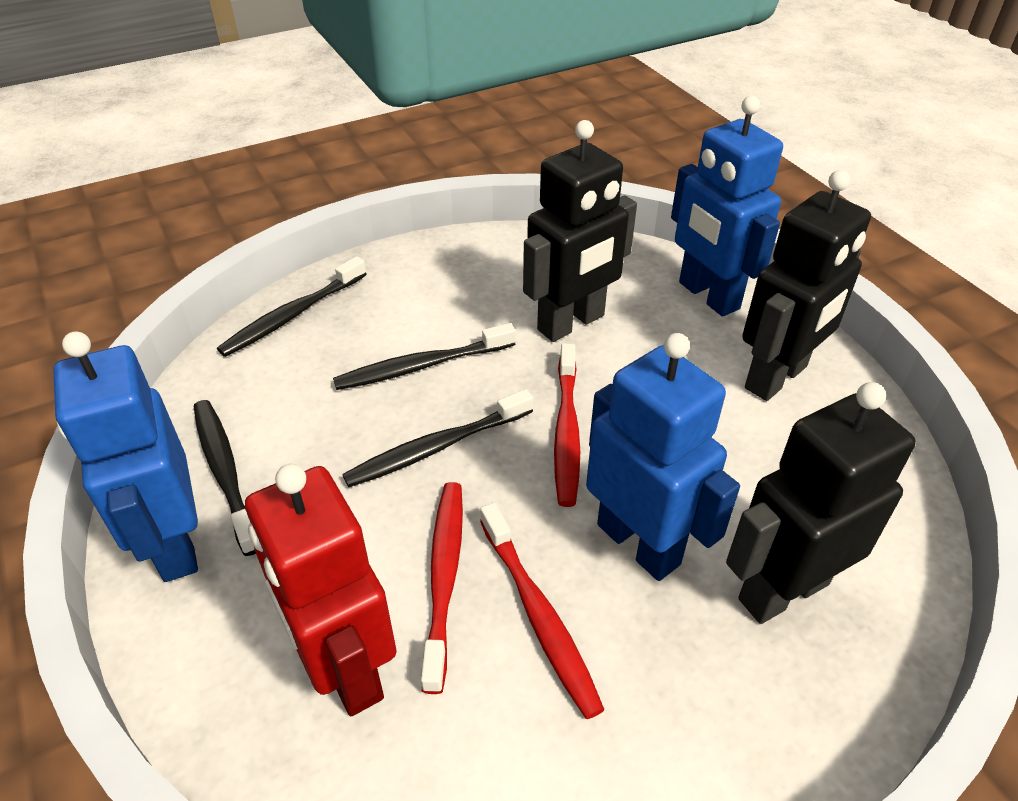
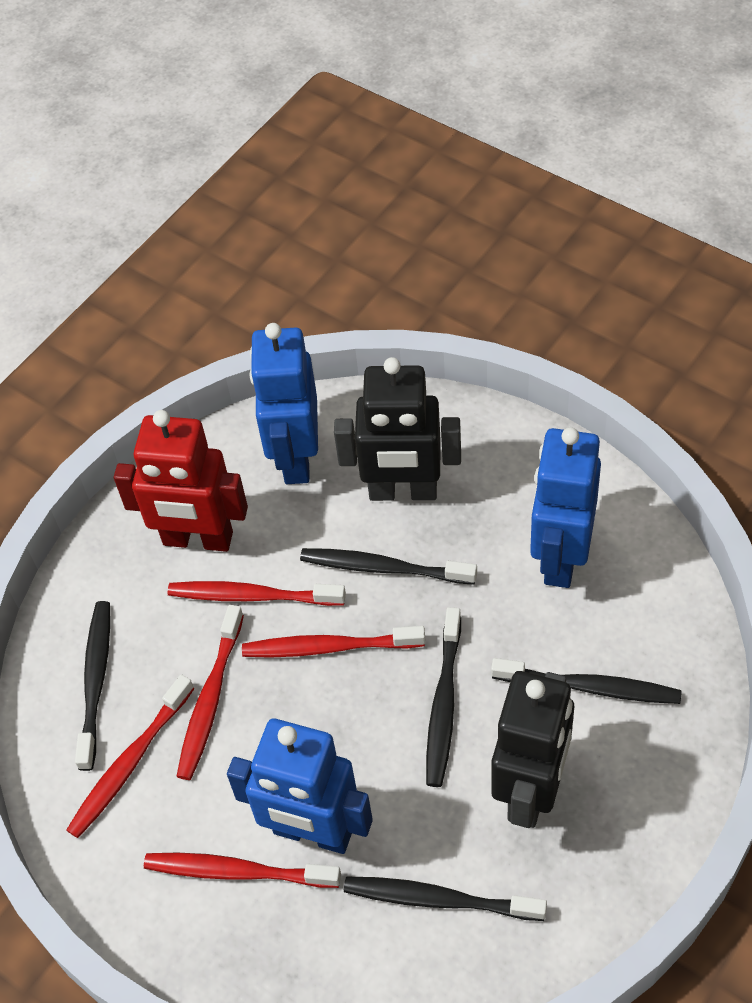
black robot: [523,120,637,342] [726,382,916,624] [742,170,871,401] = 3 -> [334,357,461,501] [491,671,574,828] = 2
black toothbrush: [194,400,256,556] [217,256,367,357] [333,323,516,390] [342,389,533,487] = 4 -> [75,601,110,771] [300,548,477,585] [344,877,547,921] [426,607,461,787] [491,658,682,704] = 5
red toothbrush: [421,482,463,694] [480,503,605,719] [554,343,580,507] = 3 -> [66,674,194,838] [144,853,341,888] [168,581,346,606] [176,605,244,780] [242,626,426,658] = 5

